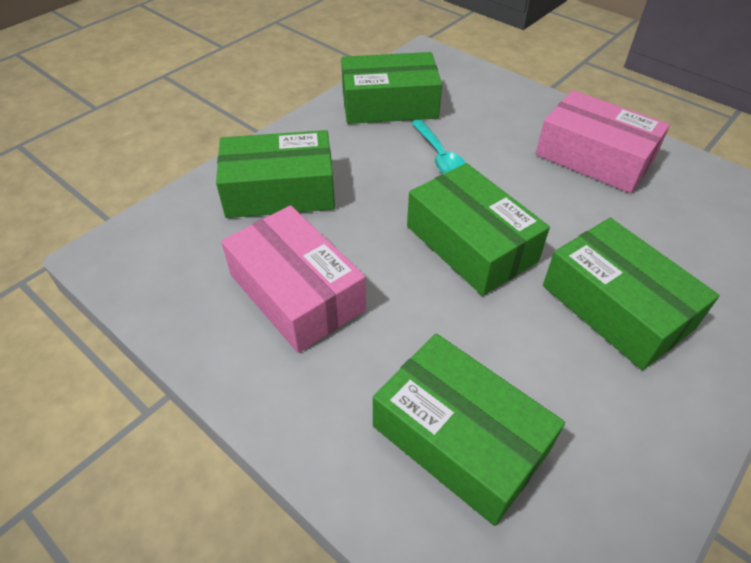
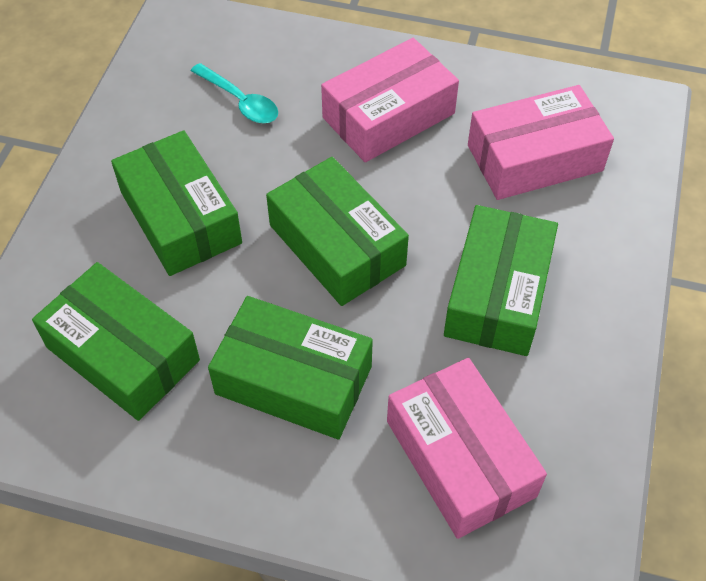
pink box: [221,205,366,353] [536,90,670,193] = 2 -> [321,38,459,162] [387,358,547,539] [468,85,614,200] = 3

